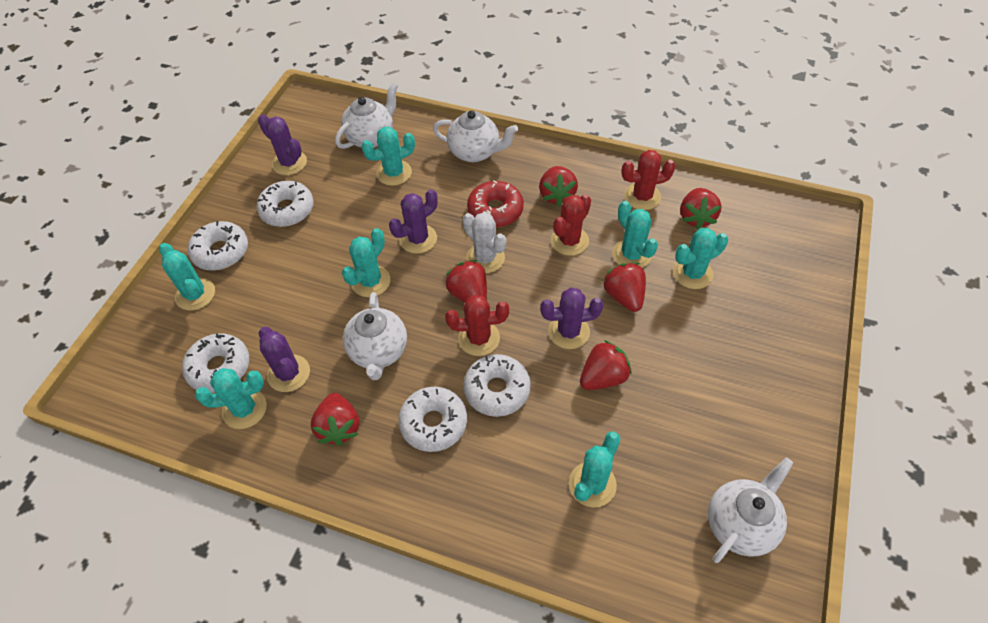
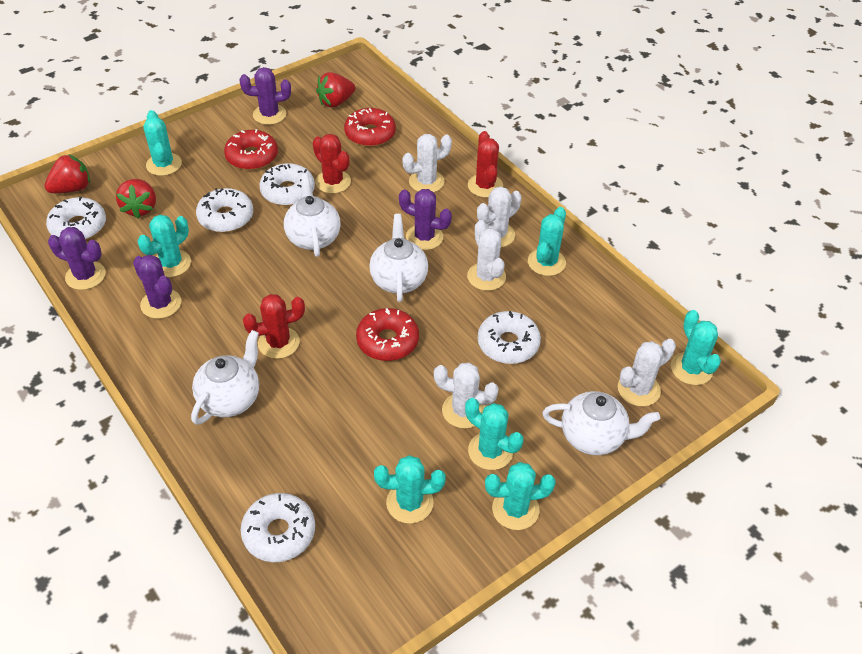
red donut: [467,180,524,228] = 1 -> [224,129,278,170] [344,108,396,147] [356,308,419,361] = 3
red strawberry: [311,393,360,446] [445,260,487,303] [539,166,578,206] [580,340,632,390] [603,262,646,312] [680,188,722,230] = 6 -> [44,154,90,193] [116,179,156,219] [316,72,355,108] = 3
white cactus: [462,212,506,273] = 1 -> [402,134,452,192] [434,362,499,429] [467,220,506,291] [477,187,522,248] [618,339,676,407] = 5

